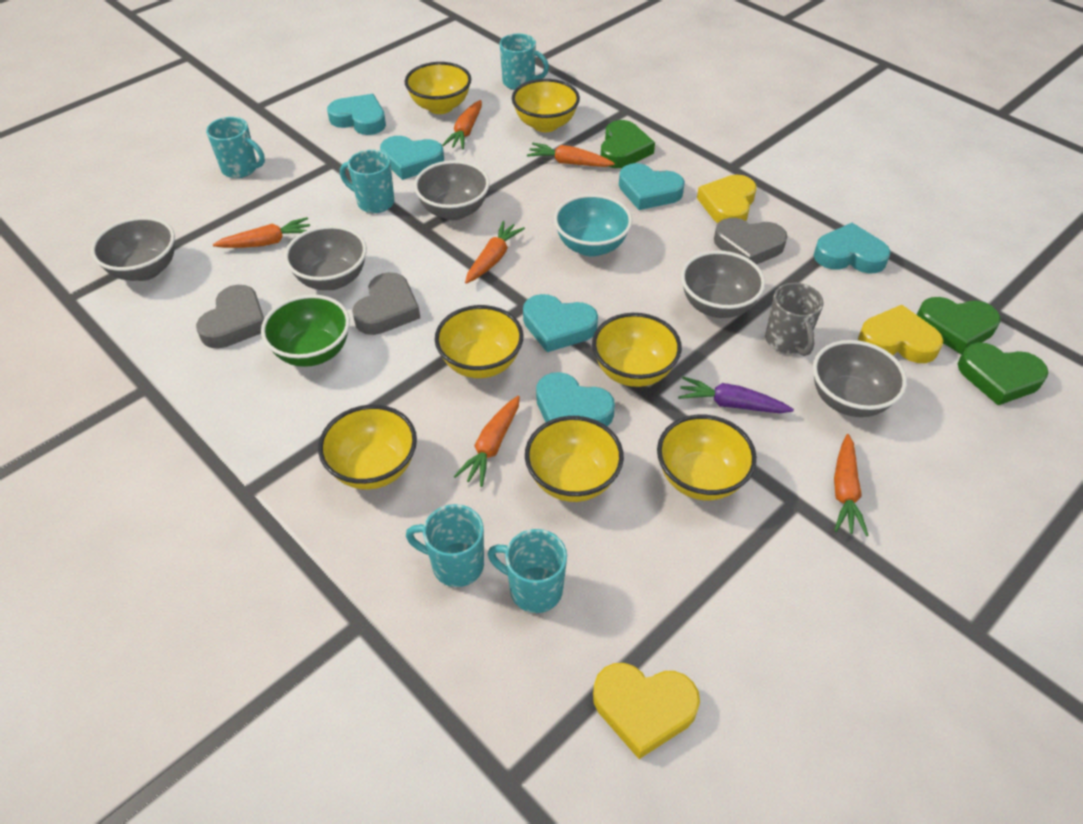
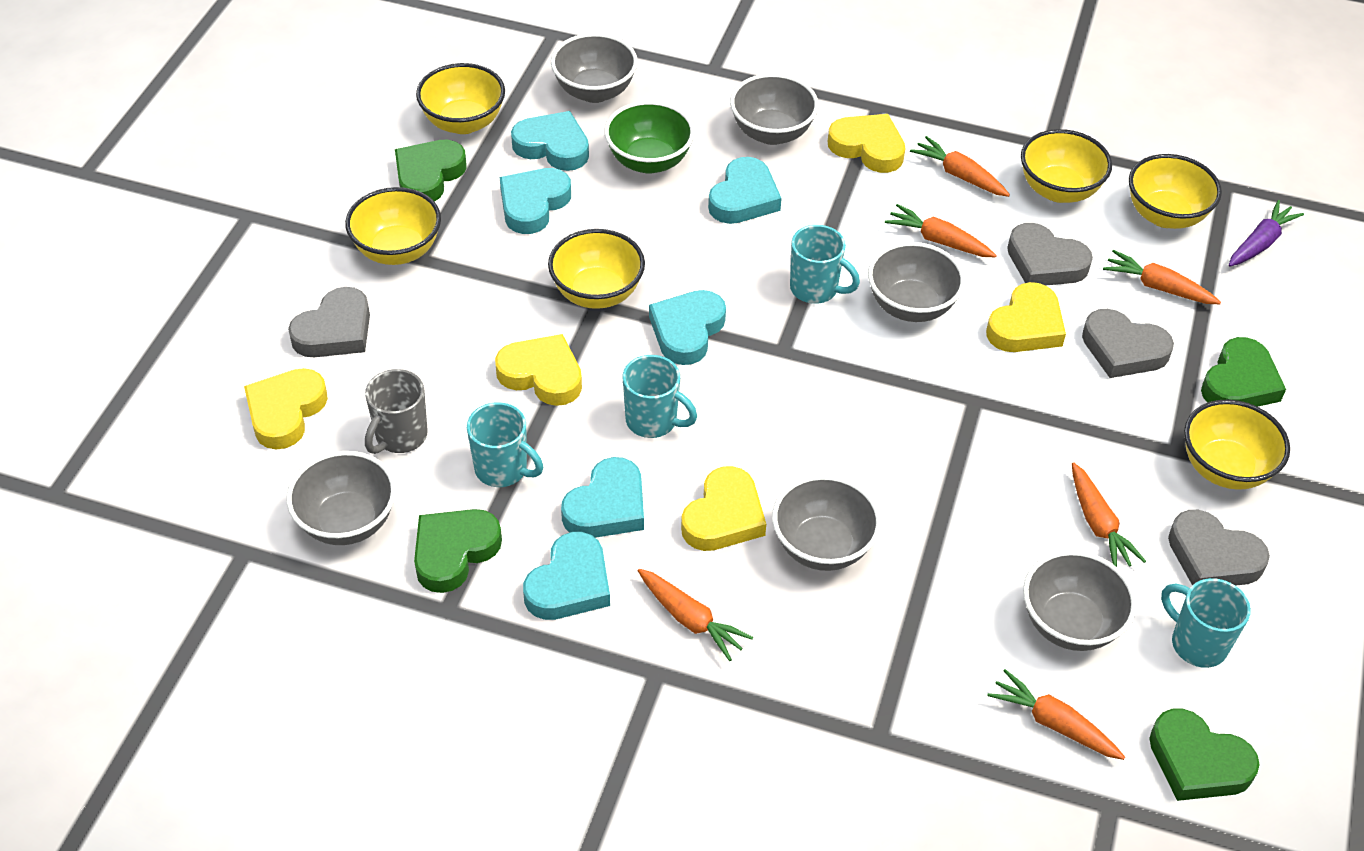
green heart: [601,120,655,168] [917,297,1001,354] [958,342,1049,405] = 3 -> [395,140,466,202] [414,509,502,593] [1149,709,1260,801] [1201,337,1286,407] = 4
grey bowl: [91,217,175,281] [284,225,367,290] [414,160,490,220] [681,251,765,318] [813,340,907,417] = 5 -> [286,451,396,545] [551,33,638,103] [730,73,819,145] [772,475,881,571] [868,242,965,322] [1023,550,1137,651] = 6
grey heart: [196,285,264,349] [352,272,420,335] [714,218,787,265] = 3 -> [288,287,370,357] [1007,223,1093,286] [1082,309,1174,378] [1168,510,1270,586] = 4
turquoise bowl: [554,194,632,257] = 1 -> none = 0
turquoise mug: [206,117,265,178] [340,150,394,213] [406,504,484,587] [488,529,567,613] [500,34,549,90] = 5 -> [467,402,543,487] [622,355,697,438] [790,225,860,304] [1161,578,1251,668] = 4
yellow bowl: [318,405,417,490] [405,62,471,114] [435,305,523,378] [512,79,580,132] [525,416,624,502] [592,313,682,387] [657,415,757,501] = 7 -> [345,187,441,265] [416,63,505,134] [548,229,645,309] [1021,129,1112,203] [1129,154,1222,229] [1184,400,1290,490] = 6
yellow heart: [593,663,700,759] [697,175,756,223] [858,305,944,363] = 3 -> [244,368,328,449] [495,334,582,406] [681,466,766,551] [828,114,906,173] [986,282,1066,352] = 5

